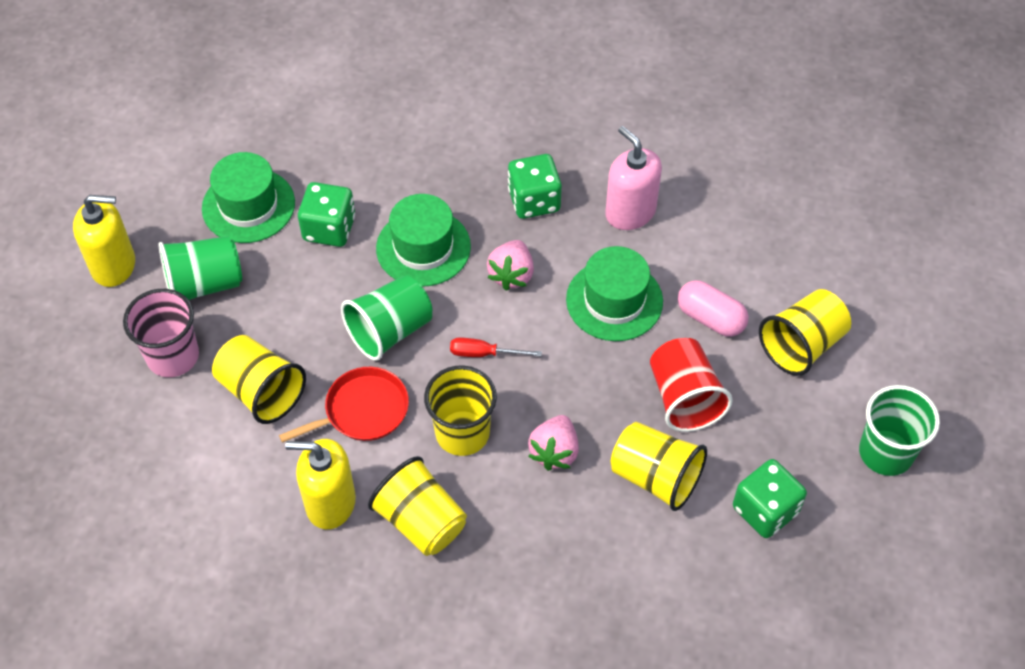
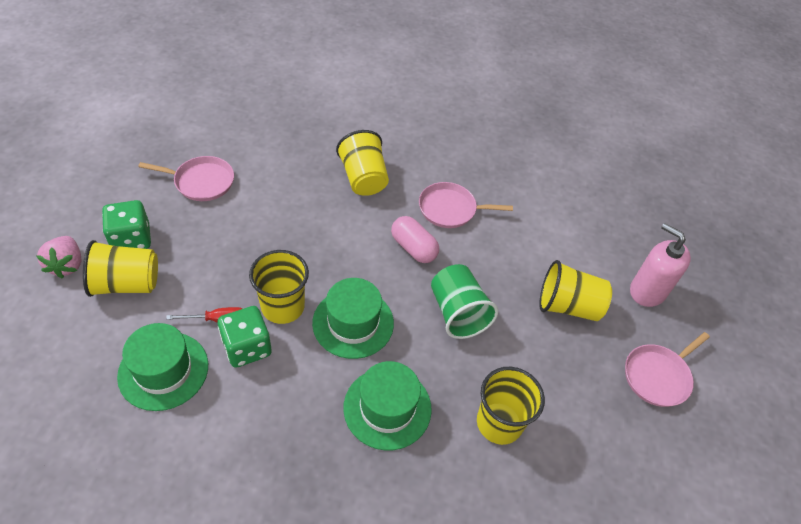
green cup: [158,236,242,300] [341,275,432,361] [859,385,940,476] = 3 -> [431,264,498,339] = 1
green dice: [298,182,355,247] [508,154,562,219] [733,459,807,538] = 3 -> [102,200,151,249] [218,306,272,368] = 2
pink cup: [123,289,199,377] = 1 -> none = 0
pink pan: none = 0 -> [138,156,234,201] [419,182,513,228] [625,332,710,407] = 3
pink strawberry: [487,240,534,291] [528,415,579,471] = 2 -> [36,236,81,278] = 1
red cup: [650,338,733,432] = 1 -> none = 0
red pan: [279,367,409,443] = 1 -> none = 0
yellow soap dispenser: [73,195,135,287] [285,439,356,529] = 2 -> none = 0

